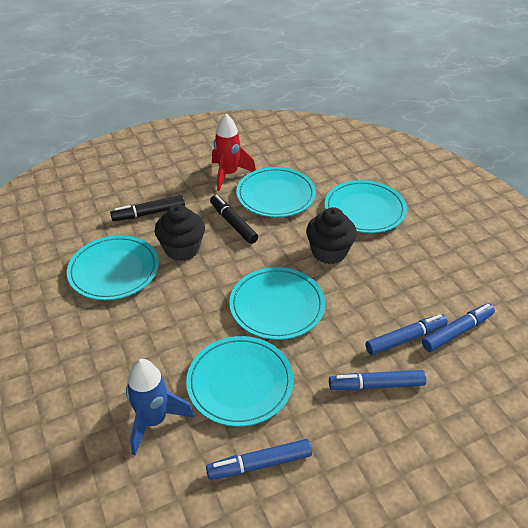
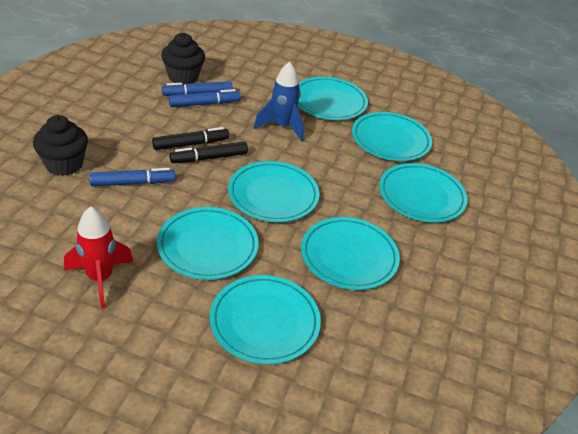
blue marker: [206,439,312,480] [329,370,426,390] [365,314,448,355] [422,303,495,352] = 4 -> [90,168,175,186] [162,81,233,96] [169,89,240,107] = 3
turquoise plate: [67,235,159,300] [186,336,294,427] [229,267,325,340] [236,167,316,217] [325,180,407,233] = 5 -> [157,207,259,280] [210,275,321,364] [228,161,320,222] [298,77,368,120] [301,217,400,290] [352,112,432,161] [379,163,468,222] = 7

